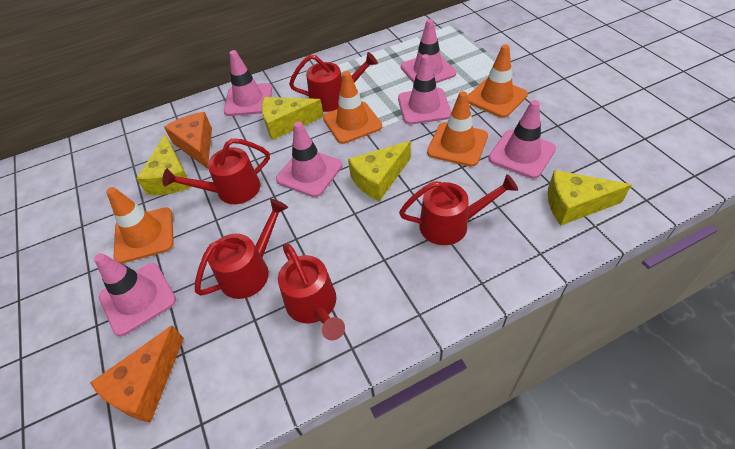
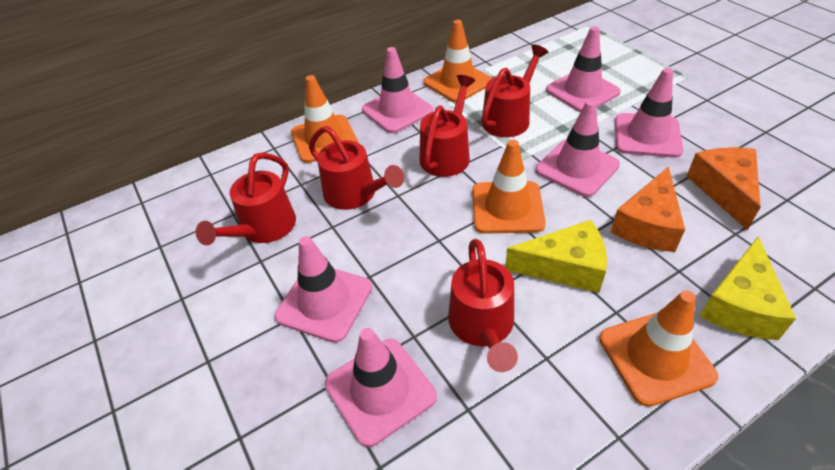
yellow cheese: [136,134,192,195] [262,97,324,140] [348,141,411,201] [548,170,631,226] = 4 -> [505,220,607,293] [700,236,796,340] = 2

